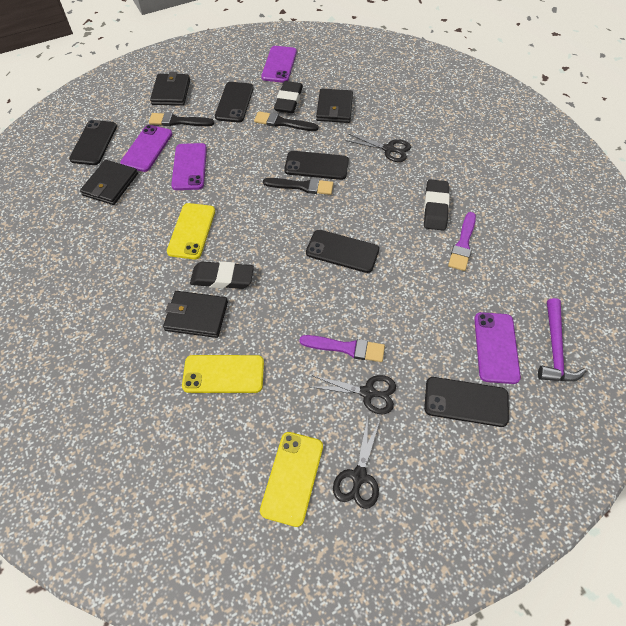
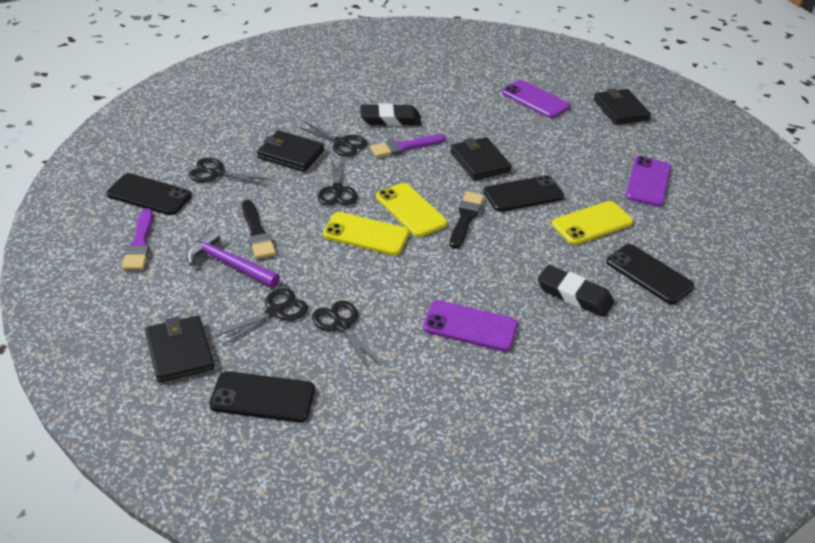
black brush: [149,113,214,126] [254,111,318,131] [263,178,333,195] = 3 -> [242,200,276,259] [450,192,484,249] = 2
black eraser: [190,261,254,289] [274,81,303,113] [424,179,450,231] = 3 -> [360,103,421,126] [537,265,614,317] = 2
black phone: [69,120,117,165] [215,82,254,123] [284,151,349,180] [306,230,379,273] [424,377,509,427] = 5 -> [107,173,192,215] [209,371,315,422] [483,175,564,212] [606,244,695,304] = 4
black scissors: [311,375,396,414] [333,417,380,509] [346,134,411,162] = 3 -> [189,158,272,185] [215,288,308,346] [297,121,368,157] [312,300,382,370] [317,158,358,205] = 5
purple phone: [120,125,172,172] [171,143,207,190] [261,46,297,83] [474,312,521,384] = 4 -> [423,300,518,352] [502,80,570,118] [625,156,671,207] = 3

